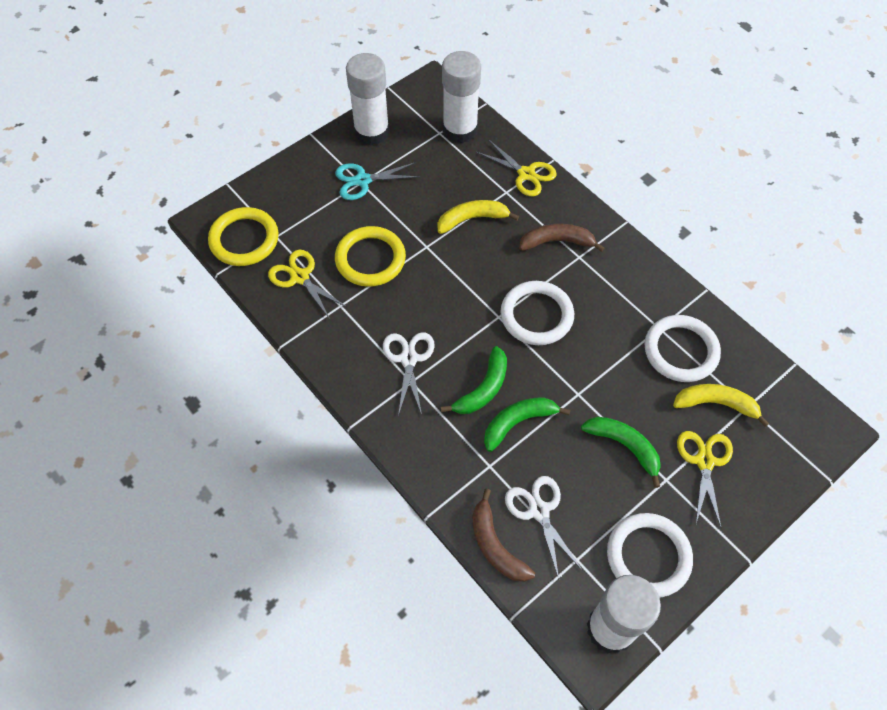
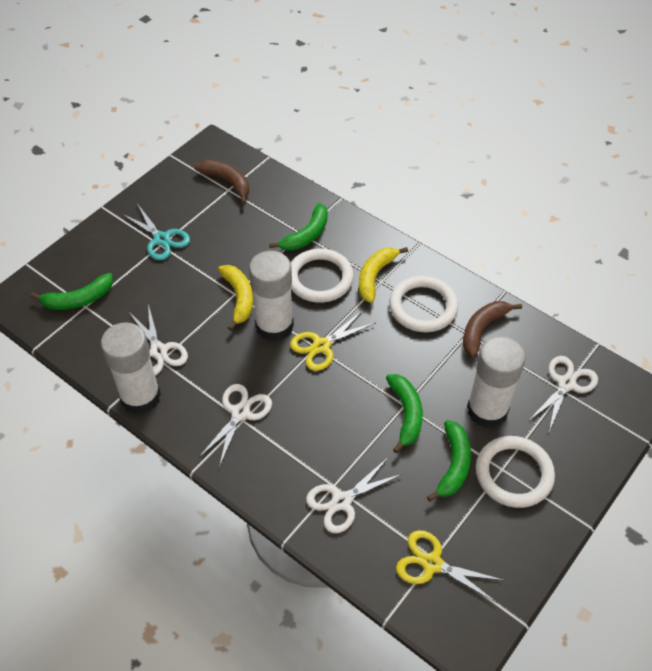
green banana: [441,346,507,414] [484,397,570,452] [581,417,661,488] = 3 -> [30,273,113,310] [269,203,328,251] [386,374,423,453] [427,420,471,502] = 4
white scissors: [383,333,435,416] [505,476,583,579] = 2 -> [128,304,188,375] [198,384,272,467] [306,458,403,533] [528,356,598,431] = 4
yellow ring: [208,207,279,266] [335,226,406,287] = 2 -> none = 0
yellow scissors: [268,250,348,319] [476,140,557,196] [677,431,733,527] = 3 -> [290,310,376,371] [396,530,503,603] = 2

